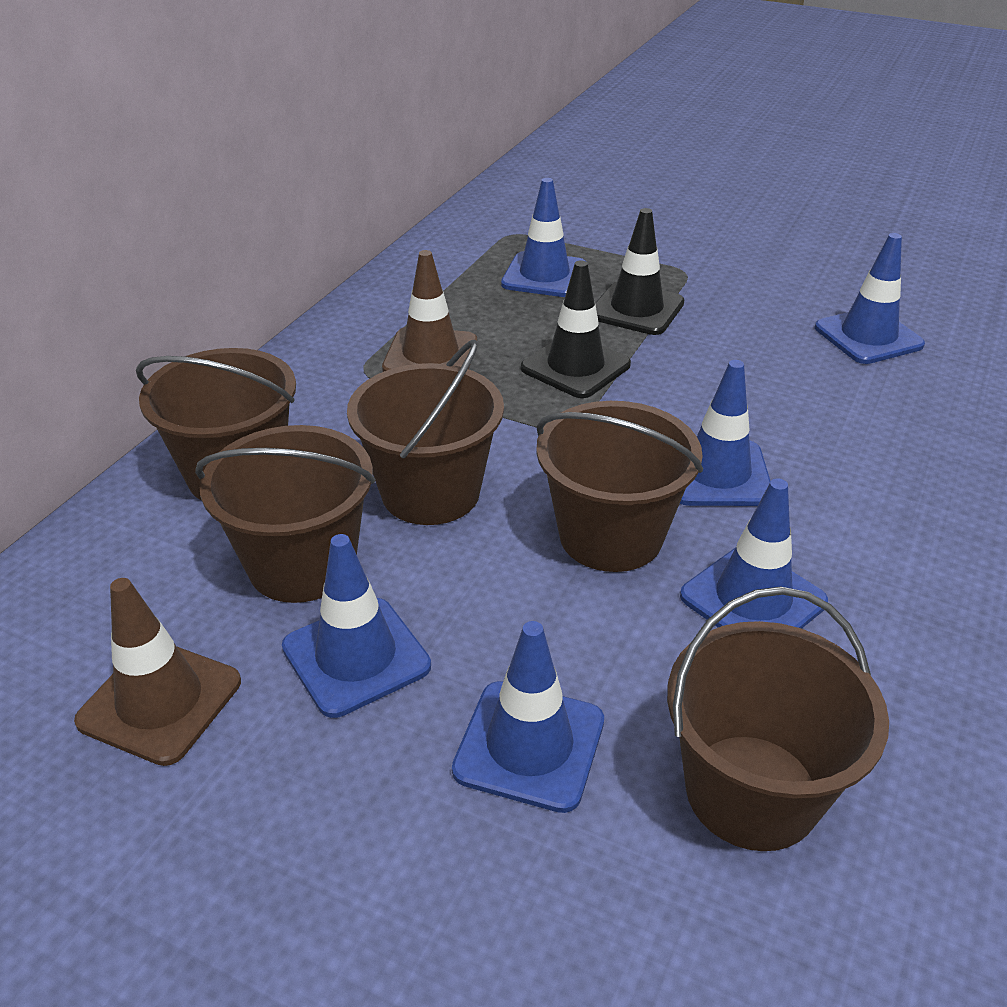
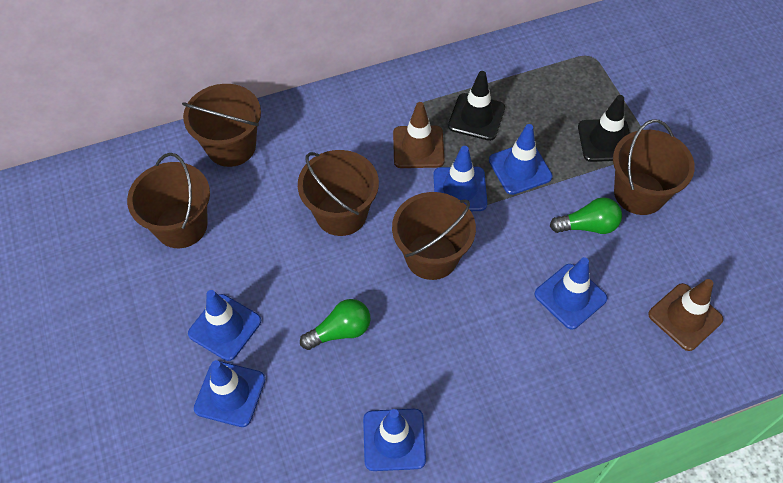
green light bulb: none = 0 -> [300,299,370,350] [550,197,622,234] = 2

